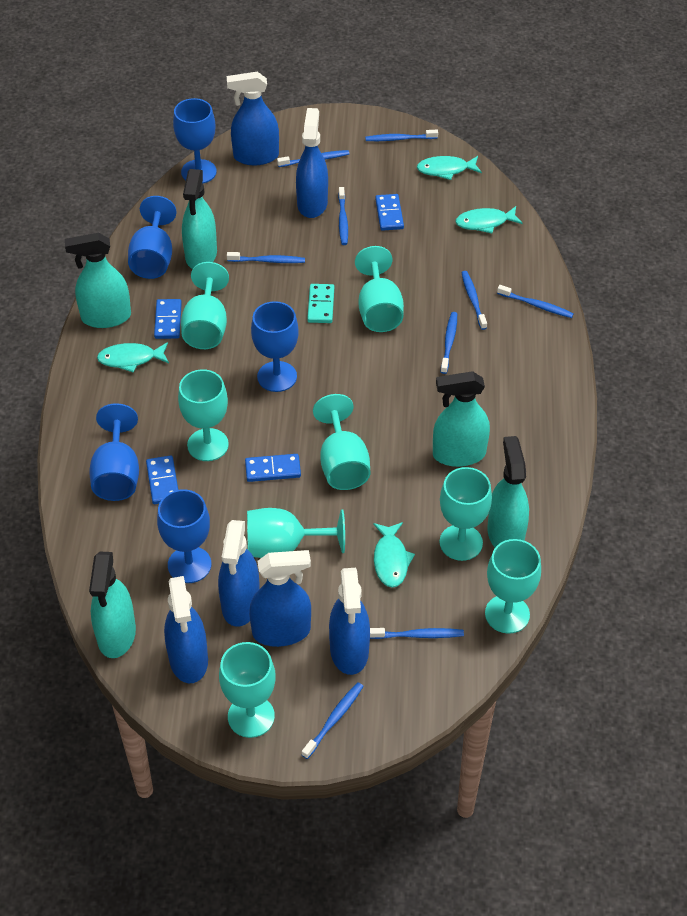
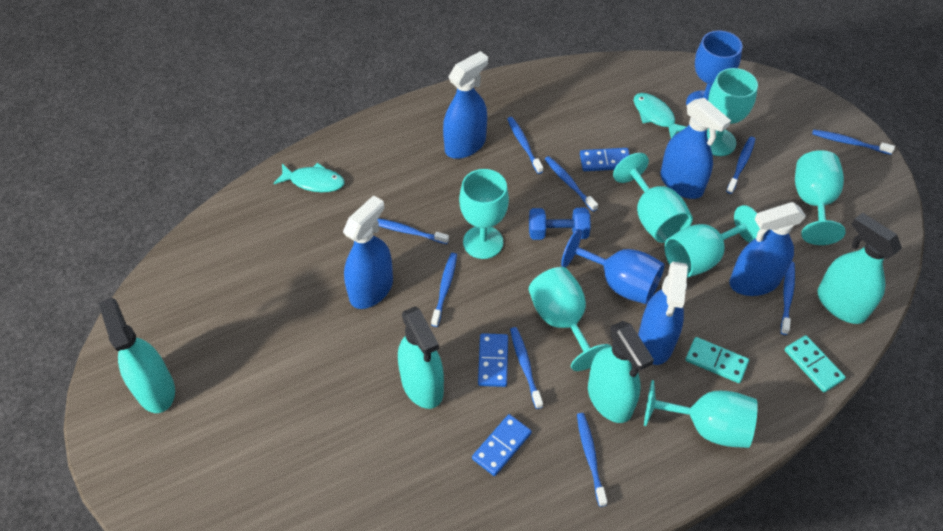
blue domino: [146,455,178,504] [154,299,182,339] [245,454,301,482] [375,194,404,231] = 4 -> [472,414,532,476] [478,333,508,387] [580,148,630,171] = 3
blue dumbbell: none = 0 -> [529,208,591,240] = 1
blue goblet: [89,403,139,501] [128,196,177,279] [157,489,211,583] [173,98,217,183] [251,301,299,392] = 5 -> [561,229,665,304] [686,31,742,106] = 2
blue spray bottle: [164,576,208,683] [218,520,260,627] [227,72,279,165] [249,550,311,647] [296,108,328,218] [329,568,370,675] = 6 -> [343,195,393,309] [443,51,488,159] [638,262,688,365] [660,98,731,199] [729,202,806,296] = 5
turquoise domino: [307,284,334,323] = 1 -> [686,337,749,383] [785,335,846,392] = 2
turquoise fish: [97,342,169,372] [373,522,415,588] [417,156,482,180] [455,206,523,233] = 4 -> [273,163,344,192] [634,93,686,138] = 2
turquoise goblet: [178,369,229,461] [181,262,229,349] [219,642,276,738] [247,508,345,558] [313,394,370,490] [355,246,404,332] [440,467,492,561] [485,539,541,634] = 8 -> [459,169,509,259] [528,267,611,371] [613,153,693,243] [644,380,758,448] [664,205,760,278] [707,68,758,156] [795,150,846,245] = 7
turquoise spray bottle: [65,233,131,328] [89,552,136,658] [182,169,217,269] [433,371,490,467] [487,436,529,547] = 5 -> [98,298,175,413] [398,307,444,409] [588,321,654,423] [818,212,902,324] = 4

